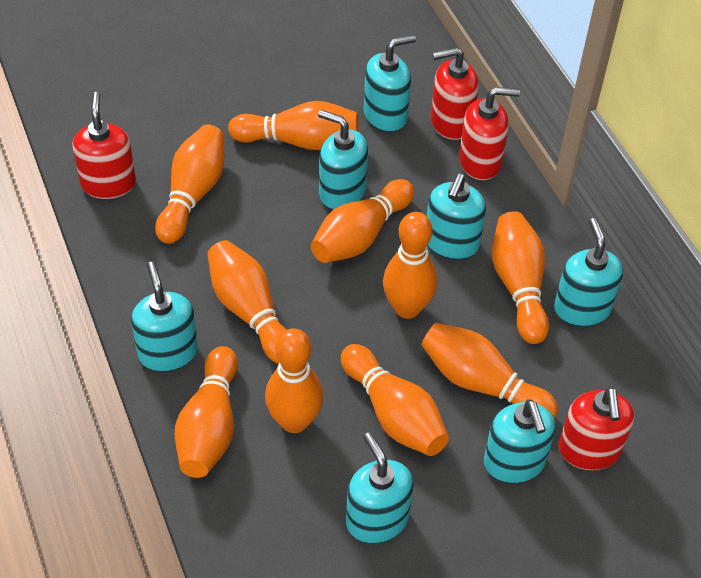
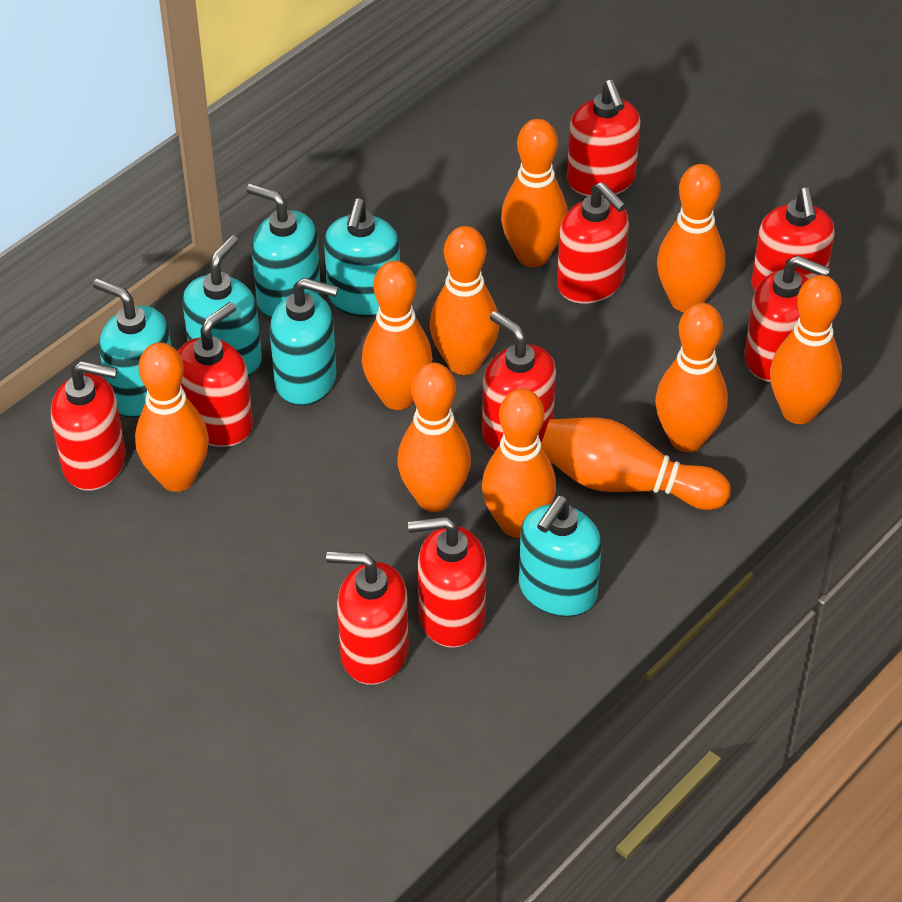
red soap dispenser: [72,92,136,199] [431,47,479,140] [459,87,520,180] [559,387,634,470] = 4 -> [51,361,126,490] [177,302,253,447] [326,551,409,685] [408,517,487,648] [482,311,556,451] [557,182,629,303] [567,80,640,196] [744,255,830,382] [752,188,835,290] = 9
turquoise soap dispenser: [131,262,198,372] [318,110,368,210] [346,432,414,543] [364,35,416,132] [427,174,486,260] [484,399,556,483] [554,218,623,327] = 7 -> [93,278,171,418] [182,235,262,376] [247,183,320,318] [270,278,338,406] [324,198,400,317] [519,496,602,617] = 6

